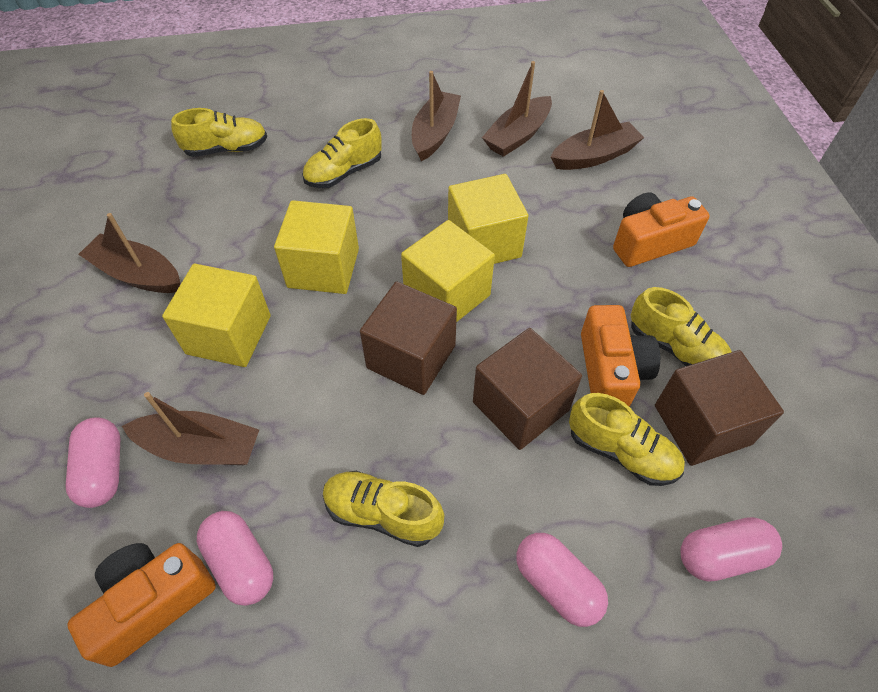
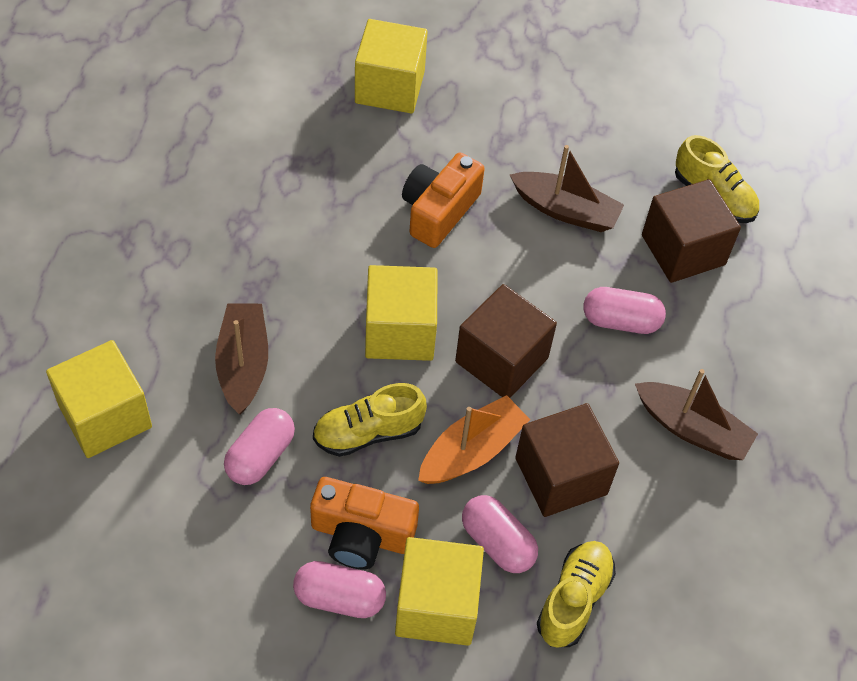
brown boat: [78,213,180,293] [122,392,259,465] [412,71,461,161] [482,61,552,157] [551,90,644,170] = 5 -> [215,303,268,414] [510,145,624,232] [635,369,758,460] = 3
orange boat: none = 0 -> [418,395,530,484] = 1
orange camera: [67,543,216,667] [581,305,660,407] [613,192,710,267] = 3 -> [310,477,419,569] [402,153,485,248] = 2
yellow shoe: [171,108,267,157] [302,118,382,188] [323,471,444,547] [569,393,685,486] [631,287,732,366] = 5 -> [313,383,427,457] [537,541,616,648] [675,135,759,223] = 3

